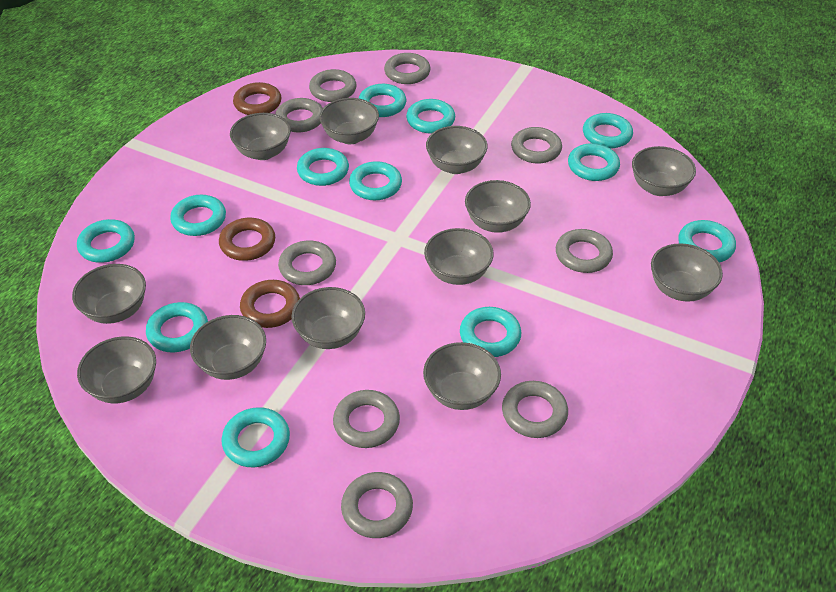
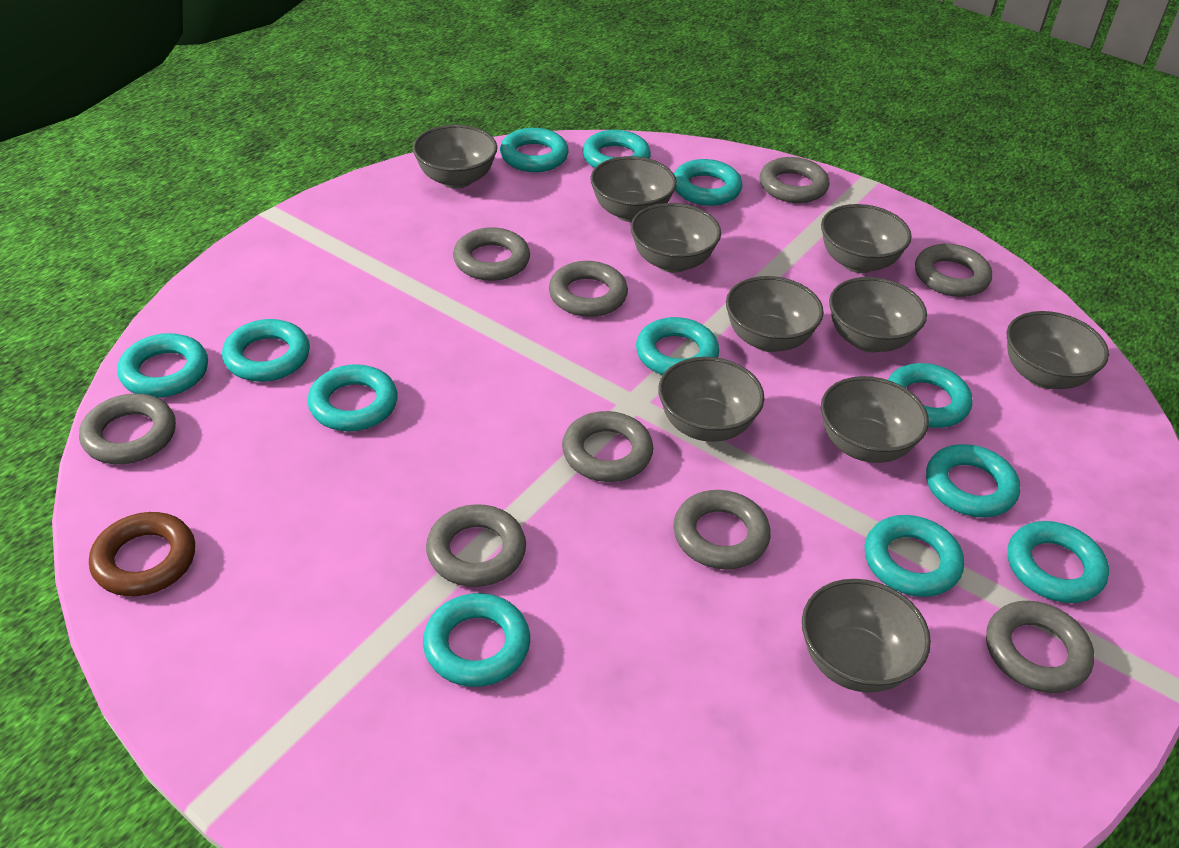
brown ring: [219,218,275,261] [233,82,281,115] [240,280,300,328] = 3 -> [89,512,195,596] = 1
grey bowl: [72,264,146,324] [77,336,156,403] [190,315,266,380] [230,113,291,160] [291,287,365,349] [319,98,379,144] [423,342,501,410] [424,228,494,285] [426,126,488,174] [465,180,531,233] [632,146,696,196] [651,243,723,302] = 12 -> [413,125,497,189] [590,156,677,222] [631,203,721,273] [658,357,764,442] [726,276,824,352] [802,579,931,693] [821,204,912,273] [821,376,929,463] [829,277,927,353] [1007,311,1109,389] = 10

